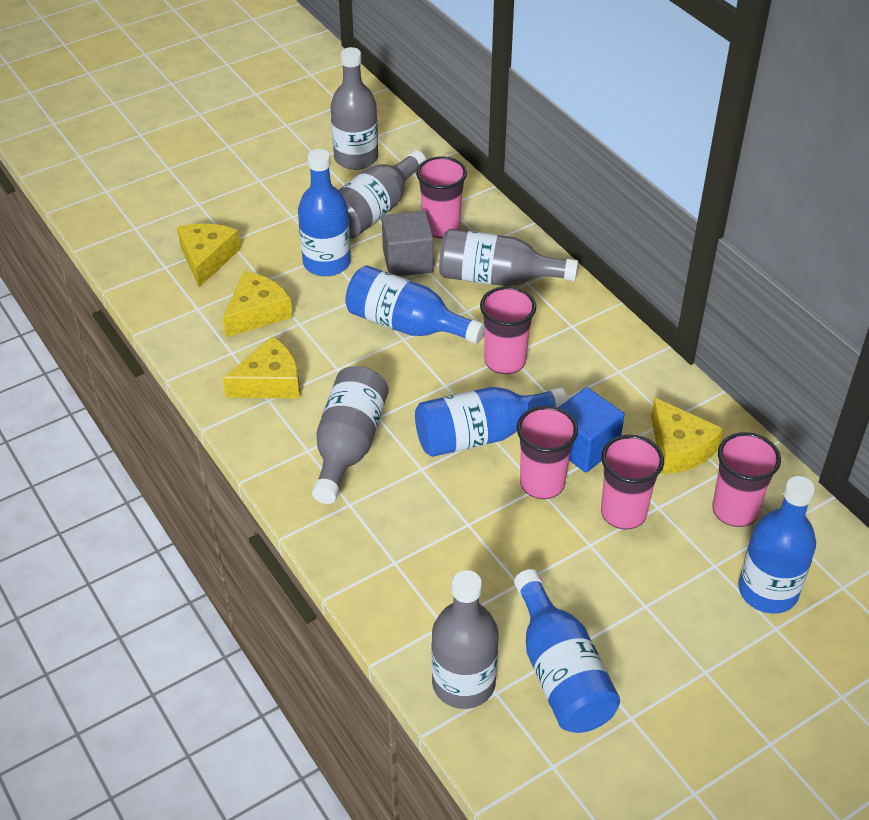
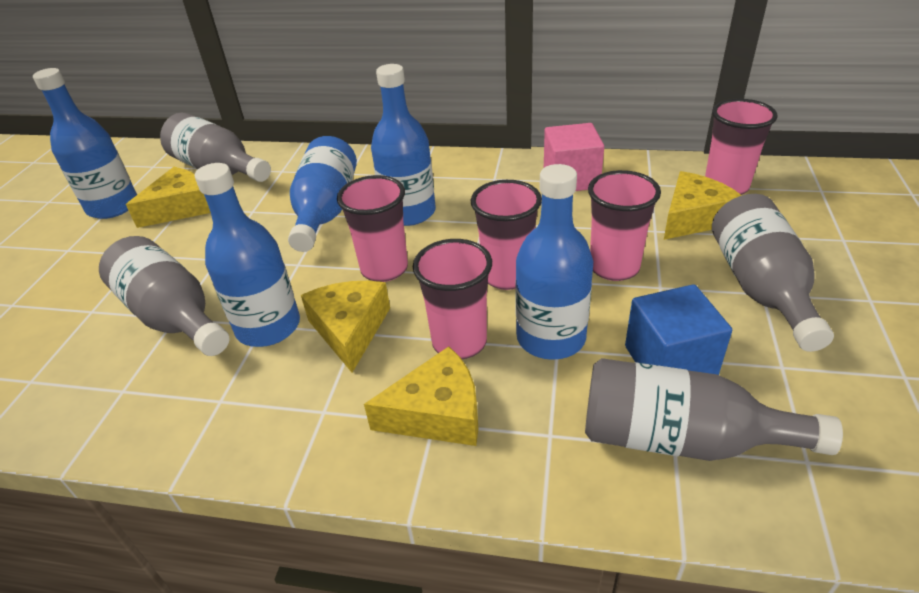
grey bottle: [312,366,389,504] [331,47,378,170] [339,150,426,239] [431,570,499,709] [439,229,578,286] = 5 -> [99,236,230,356] [160,113,271,182] [585,358,843,461] [712,194,834,352] = 4
grey cube: [382,211,434,276] = 1 -> none = 0
pink cube: none = 0 -> [544,123,604,191] = 1

